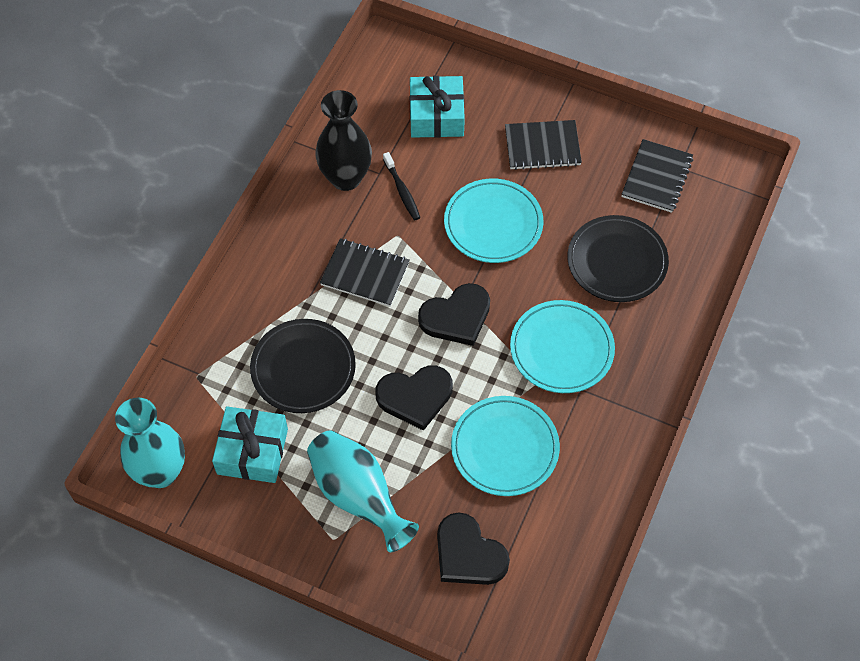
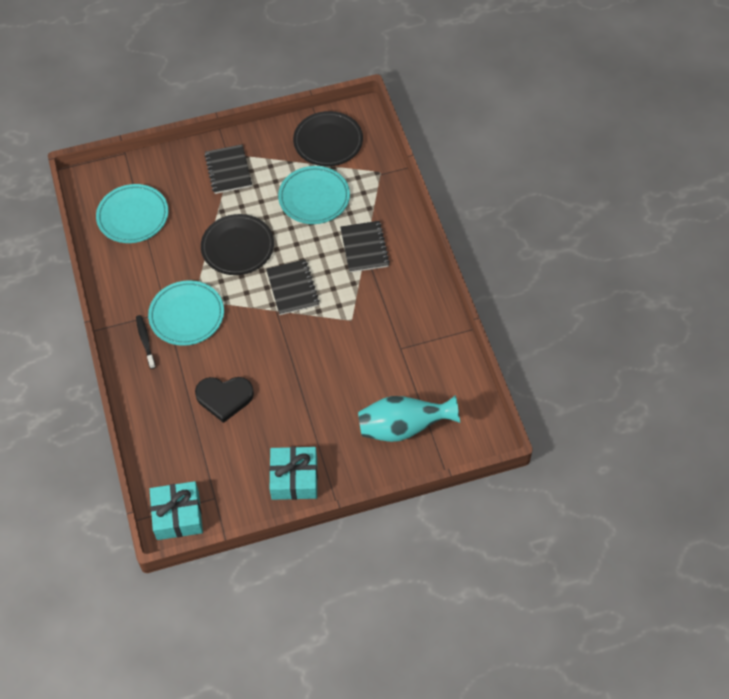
black heart: [375,365,453,431] [418,283,490,346] [437,512,510,585] = 3 -> [195,377,254,423] = 1
black vase: [315,90,372,191] = 1 -> none = 0
turquoise vase: [115,398,185,488] [307,430,419,552] = 2 -> [358,395,460,442] = 1

